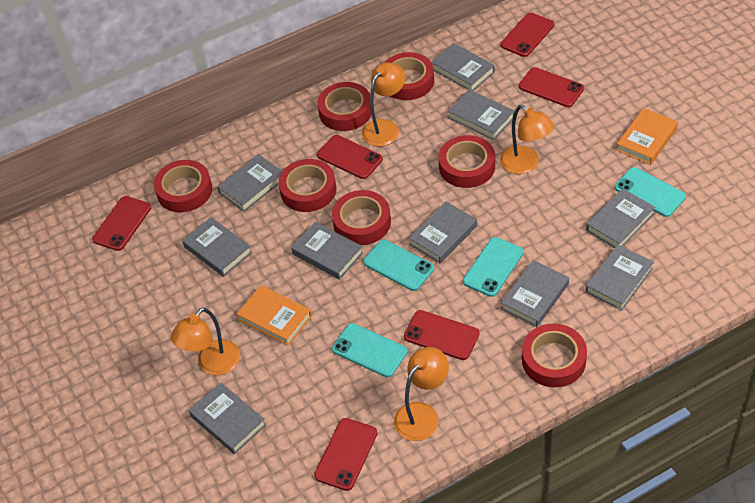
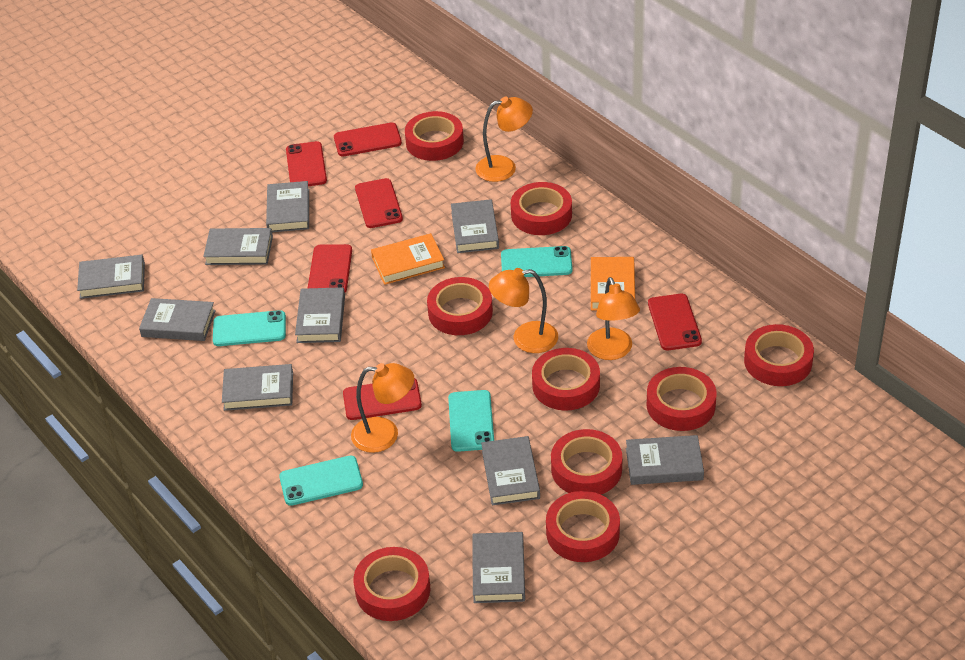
red tape: [154,160,212,212] [278,159,336,212] [317,82,371,131] [332,190,391,245] [384,52,434,100] [438,135,495,188] [522,324,587,387] = 7 -> [353,547,430,621] [405,111,464,161] [427,277,493,335] [511,182,572,235] [532,348,600,410] [546,491,620,562] [551,429,622,495] [647,367,716,431] [744,324,814,386] = 9

